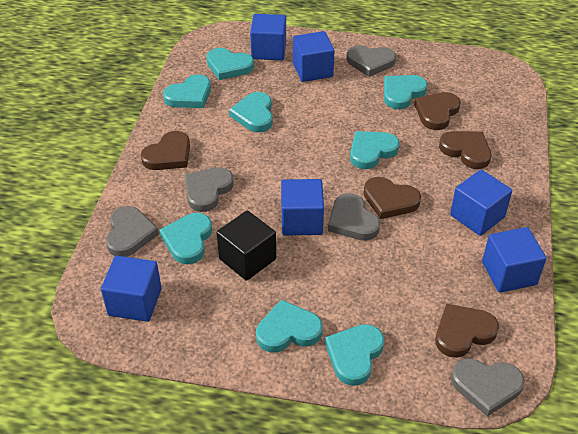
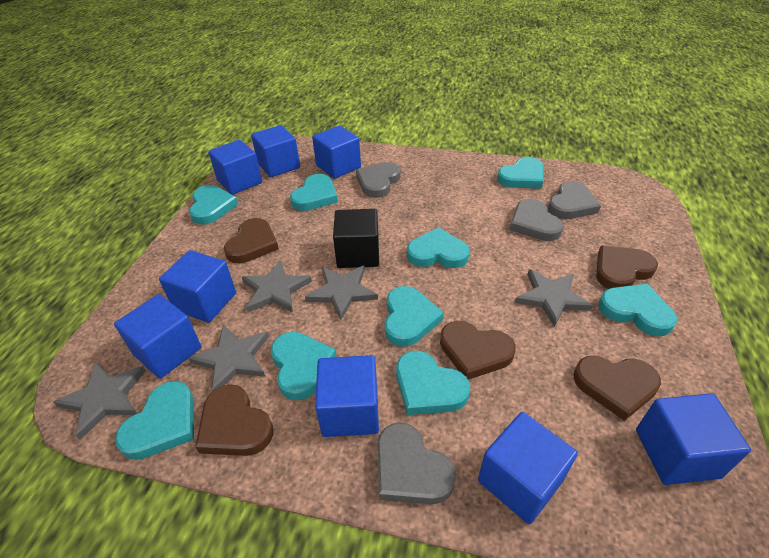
blue cube: [101,256,162,322] [250,14,286,60] [281,179,324,236] [293,31,335,82] [450,170,512,236] [482,227,547,293] = 6 -> [114,294,201,379] [159,250,236,323] [208,140,262,195] [251,125,300,177] [312,126,361,179] [315,355,379,437] [478,412,578,524] [636,393,751,485] = 8
grey heart: [106,206,159,257] [184,167,234,212] [328,193,380,241] [346,45,396,77] [451,358,525,416] = 5 -> [356,162,401,198] [377,423,456,504] [510,199,563,241] [548,181,601,219] = 4
grey star: none = 0 -> [53,362,146,440] [188,325,269,392] [242,260,312,312] [305,266,378,320] [515,269,593,327] = 5
turquoise heart: [159,213,212,264] [163,74,211,108] [207,48,254,80] [229,92,273,132] [256,300,323,352] [325,324,385,386] [350,131,400,169] [384,75,428,109] = 8 -> [115,381,194,460] [189,185,238,224] [271,332,336,400] [290,174,338,211] [384,286,444,347] [396,351,470,415] [407,227,470,268] [497,157,544,189] [598,284,677,336] = 9

